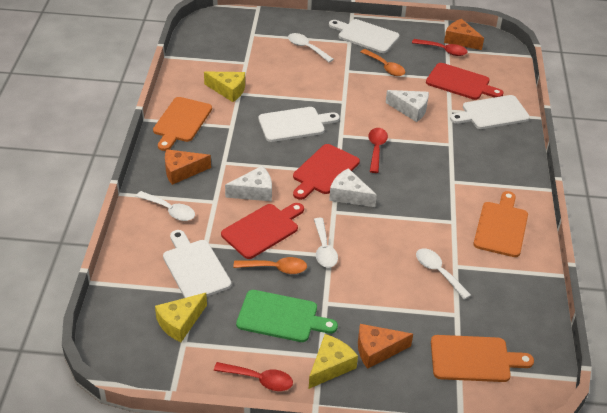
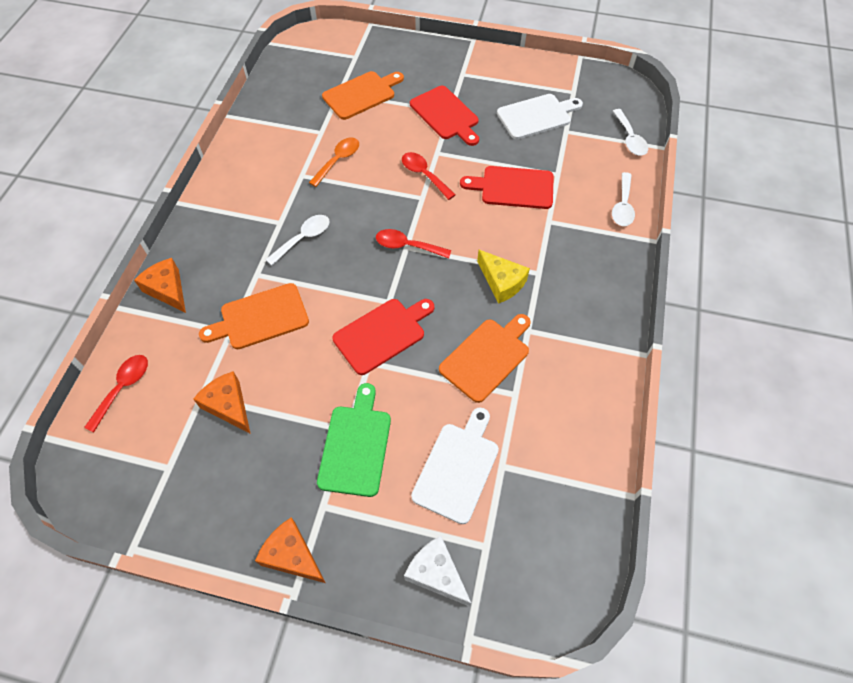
orange spoon: [233,257,307,274] [360,49,405,76] = 2 -> [309,138,359,187] = 1
white cheese: [225,166,272,201] [329,168,377,207] [386,90,429,122] = 3 -> [404,536,472,607] = 1
white cutting board: [163,230,231,298] [258,107,340,142] [329,19,400,53] [450,95,530,129] = 4 -> [411,408,499,524] [497,94,583,139] = 2
white spoon: [136,191,195,221] [288,33,334,62] [314,218,338,268] [416,248,471,300] = 4 -> [265,215,330,265] [612,172,635,226] [613,109,648,155] = 3
yellow cheese: [155,293,207,342] [204,72,245,102] [309,334,358,389] = 3 -> [477,250,530,304] = 1

